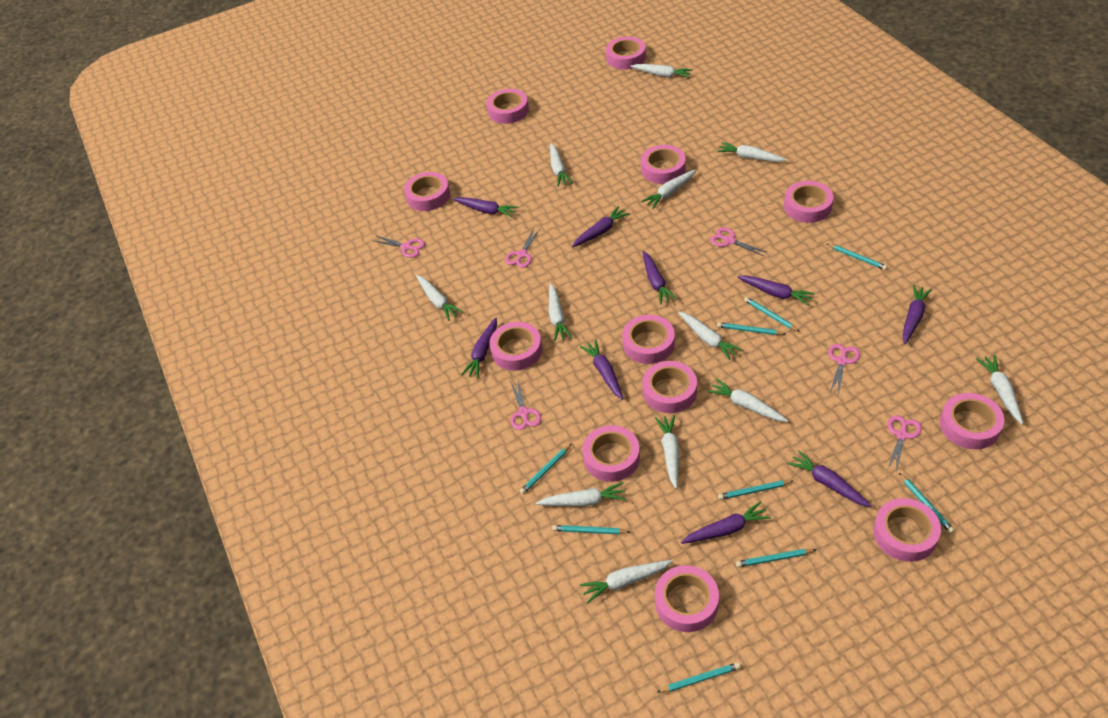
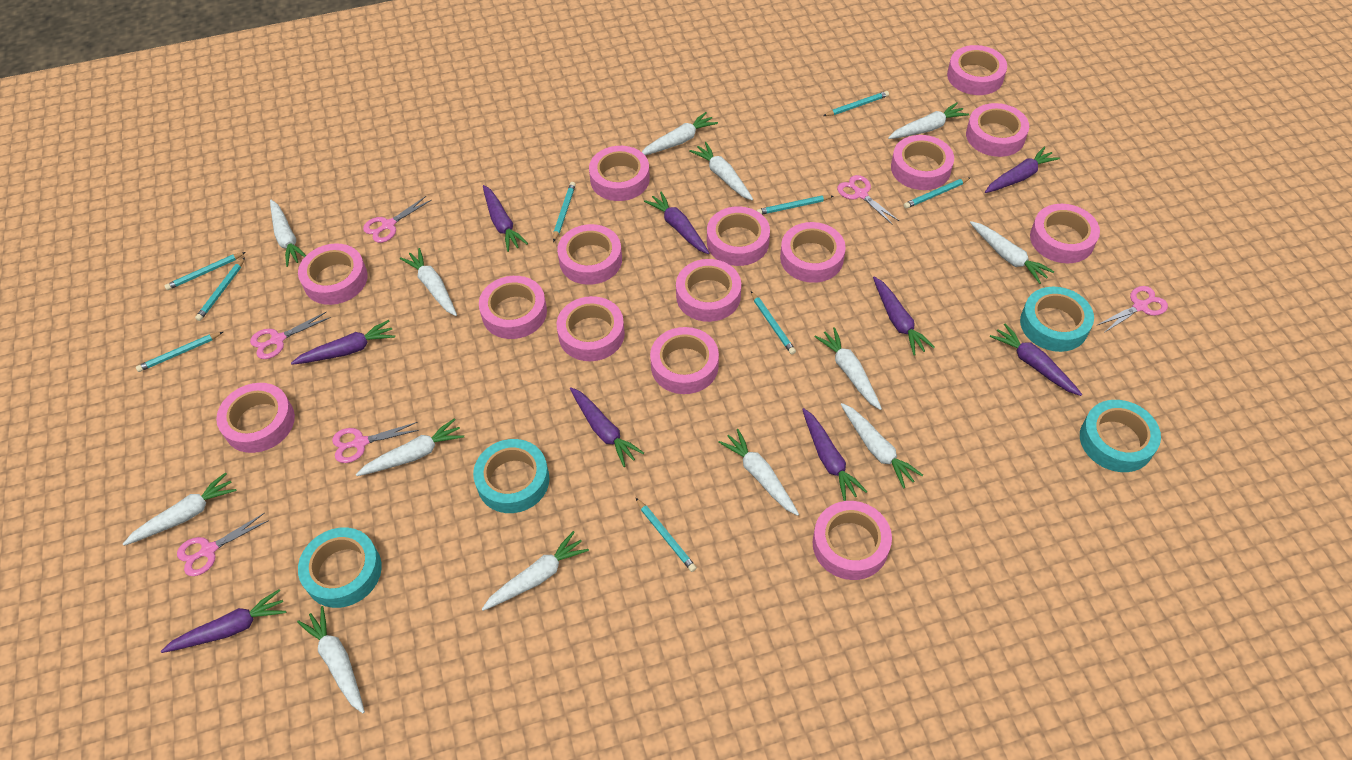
pink tape: [404,172,450,211] [487,89,529,124] [489,322,542,371] [582,425,640,482] [606,37,646,70] [622,315,675,364] [641,145,686,184] [642,361,697,413] [655,565,719,632] [784,181,833,223] [873,498,941,562] [940,393,1004,449] = 12 -> [216,383,295,453] [298,243,368,305] [479,276,547,339] [557,224,622,285] [557,296,625,361] [589,146,650,201] [650,327,719,394] [676,259,741,322] [707,206,770,266] [780,222,846,283] [813,501,892,580] [891,135,954,190] [947,45,1007,95] [966,103,1029,157] [1030,204,1100,263] = 15
turquoise tape: none = 0 -> [298,528,382,608] [473,439,550,513] [1020,287,1094,352] [1080,400,1161,472] = 4
white carrot: [416,275,463,321] [536,482,626,507] [549,283,572,341] [550,143,573,187] [580,560,673,603] [630,64,692,78] [641,169,696,209] [655,415,680,489] [678,312,742,361] [707,379,788,422] [717,142,786,162] [976,355,1023,424] = 12 -> [123,472,237,546] [270,200,306,267] [297,606,365,713] [356,418,464,476] [400,248,457,316] [482,531,589,611] [642,112,718,155] [689,142,753,201] [718,429,799,516] [815,327,882,410] [841,403,923,489] [888,102,969,139] [970,221,1055,284] = 13

